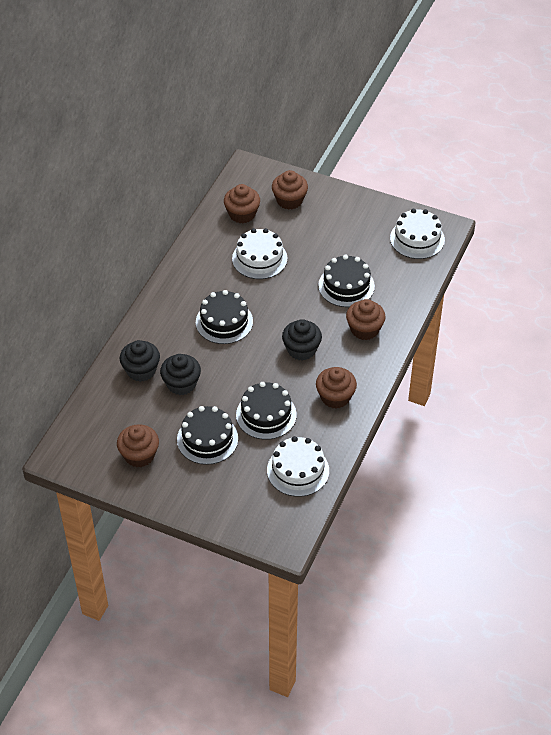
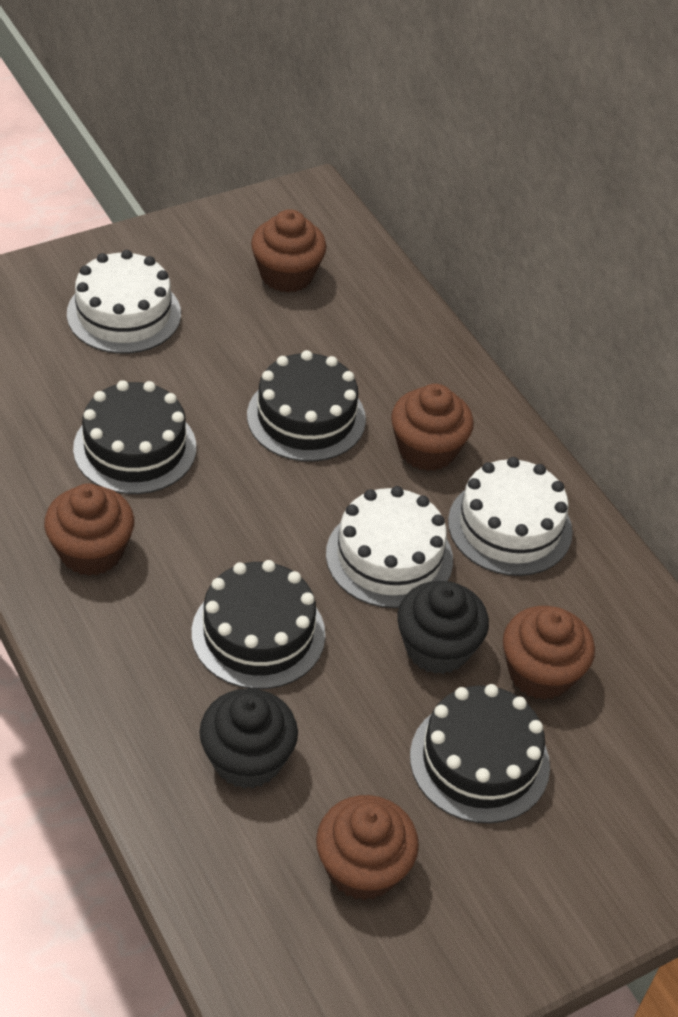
black cupcake: [120,340,160,382] [160,354,201,395] [282,319,322,361] = 3 -> [199,688,298,789] [397,581,489,674] = 2

